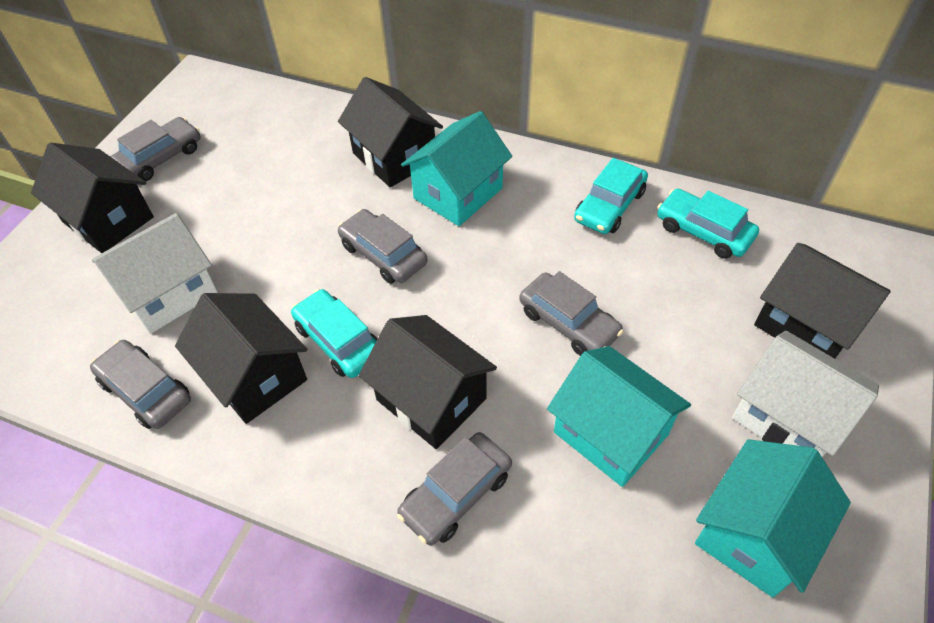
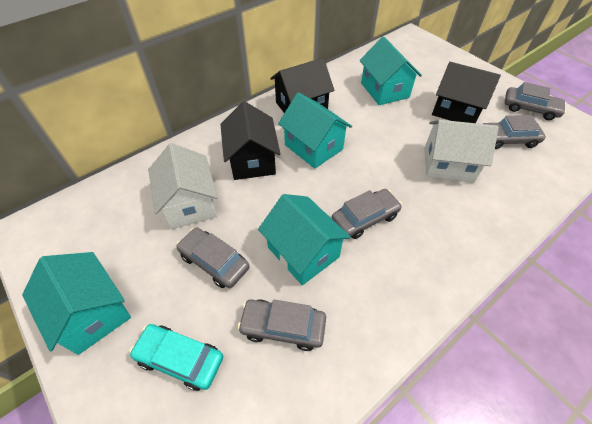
black house: [31,142,154,253] [175,293,307,424] [338,77,443,187] [359,315,497,449] [754,243,891,359] = 5 -> [220,101,280,180] [270,58,334,113] [432,62,501,123] = 3
turquoise car: [291,289,378,378] [574,158,648,234] [657,188,759,259] = 3 -> [130,324,223,391] = 1
turquoise house: [401,111,512,226] [547,346,691,487] [695,439,851,598] = 3 -> [22,252,131,355] [258,194,351,286] [278,92,352,169] [360,37,422,105] = 4

